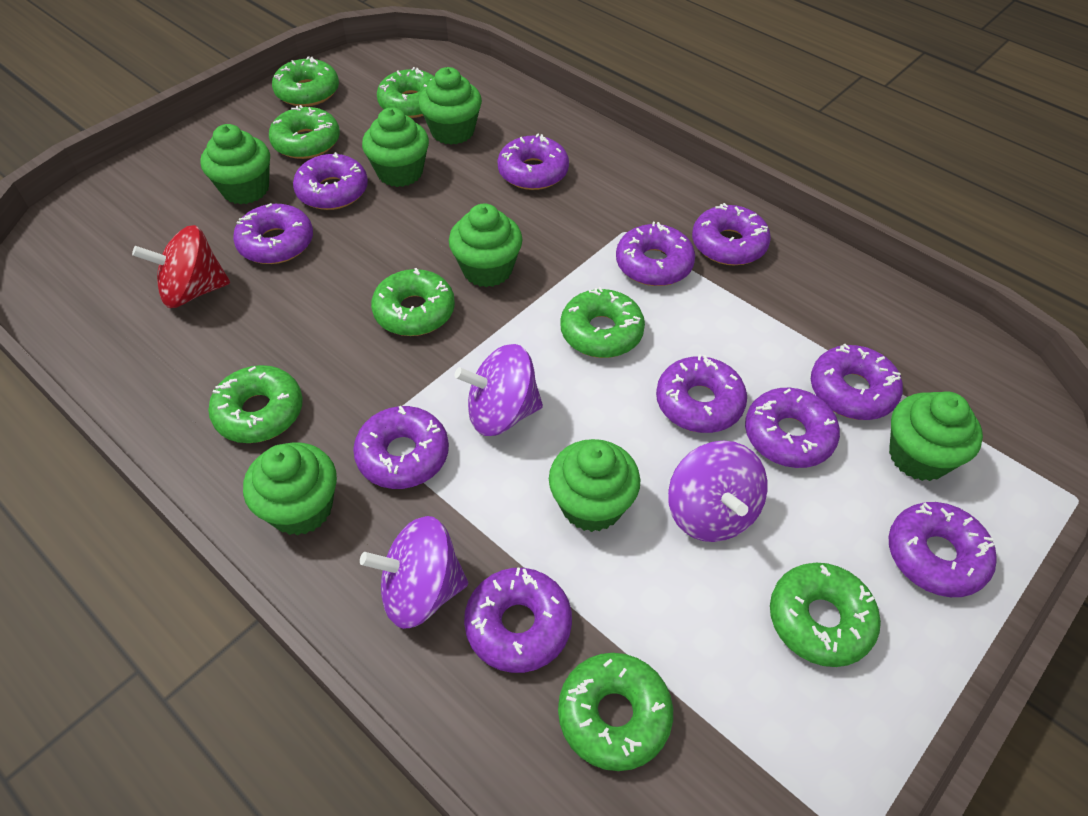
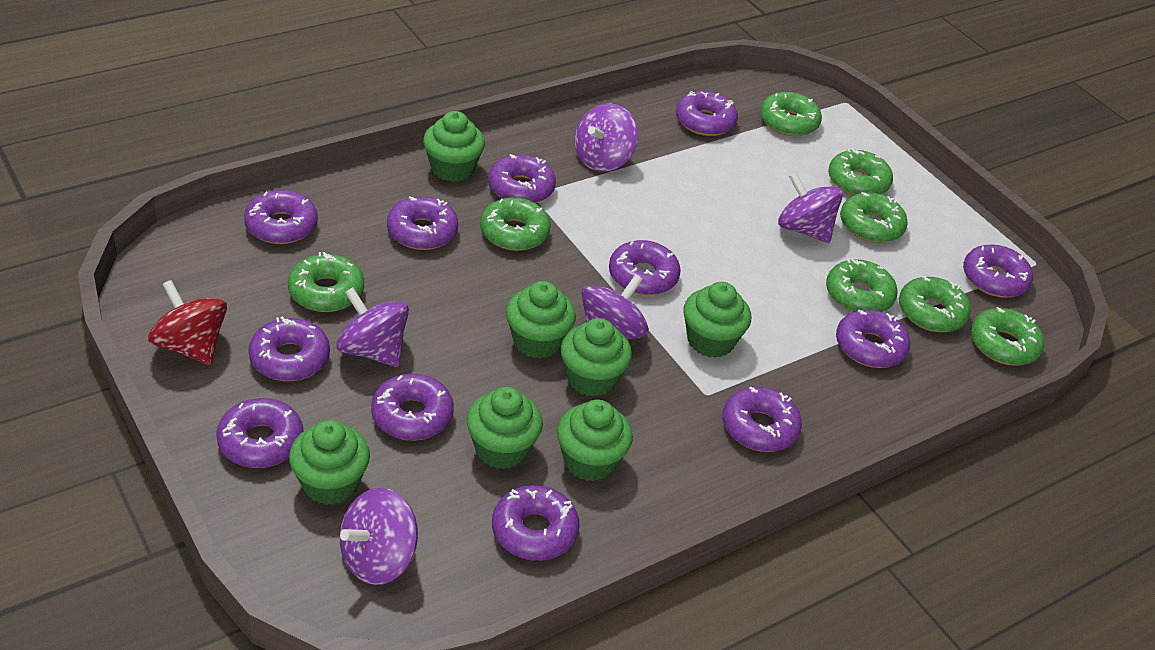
purple donut: [233,203,313,264] [293,152,368,210] [353,406,449,489] [464,567,572,673] [497,133,569,190] [616,222,695,286] [656,354,747,433] [692,203,771,265] [745,388,840,468] [811,344,903,420] [888,502,997,597] = 11 -> [216,398,303,468] [244,190,318,244] [248,317,330,381] [371,374,454,440] [387,196,458,250] [488,154,556,203] [492,485,580,561] [609,240,681,295] [676,91,738,136] [722,386,802,452] [836,309,911,368] [963,244,1033,298] = 12
purple spinning top: [360,516,468,629] [455,344,543,436] [668,441,767,542] = 3 -> [336,287,409,367] [340,488,418,585] [575,103,638,172] [581,274,649,340] [778,172,843,243] = 5

